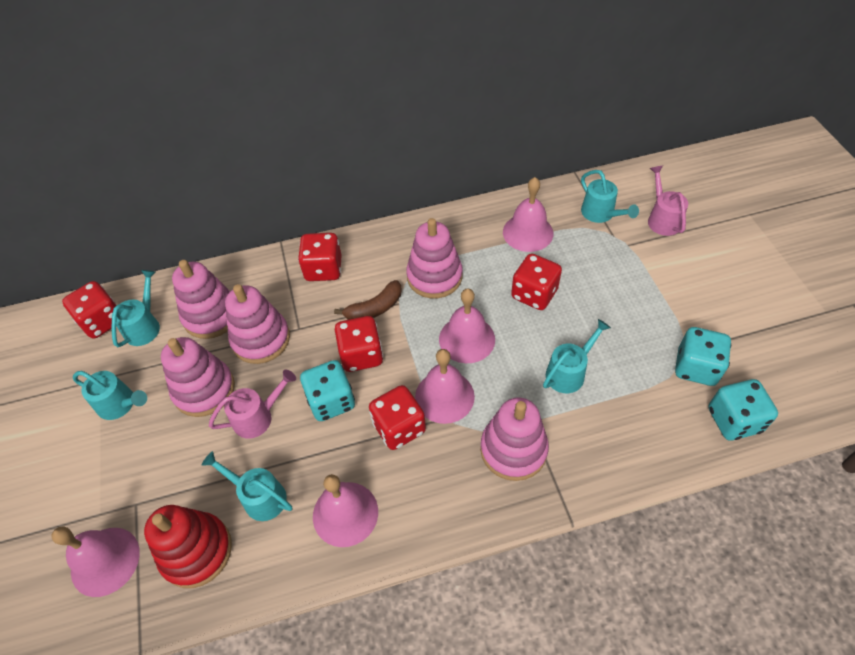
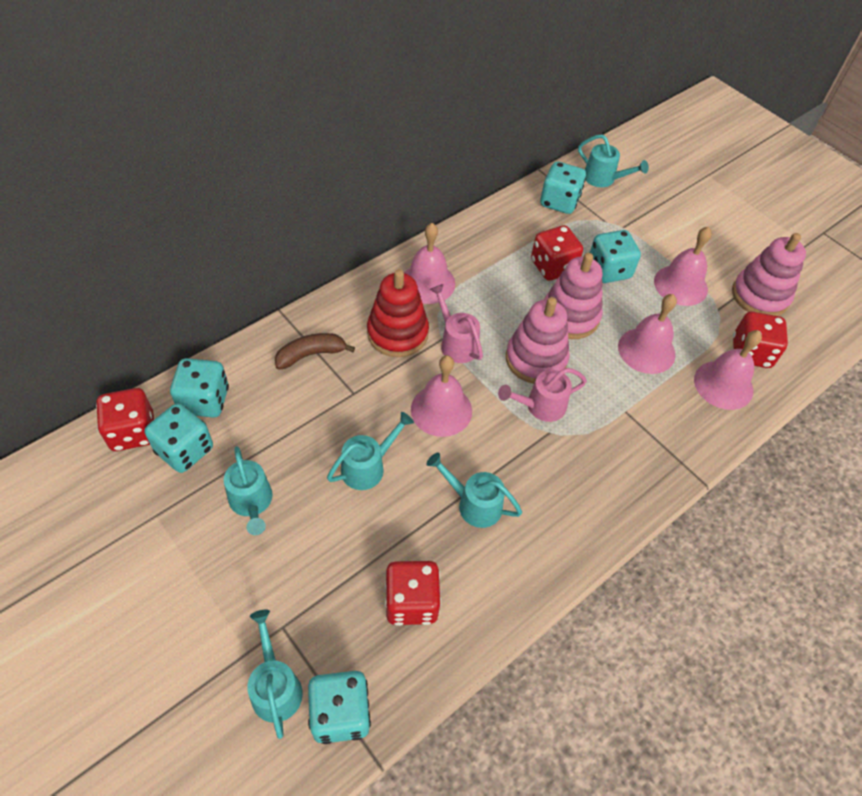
pink stacking toy: [161,337,235,417] [172,260,230,339] [225,284,290,364] [406,218,463,298] [480,397,549,481] = 5 -> [506,297,569,384] [544,253,603,339] [732,233,806,316] = 3
red dice: [62,281,117,339] [298,233,342,281] [335,316,383,372] [369,385,426,450] [511,253,562,310] = 5 -> [96,388,154,451] [385,561,441,626] [531,225,583,281] [733,312,788,368] = 4
turquoise dice: [300,360,355,421] [675,327,731,386] [708,379,778,440] = 3 -> [144,403,213,473] [170,358,229,417] [308,671,371,744] [540,161,586,214] [590,230,641,283] = 5

